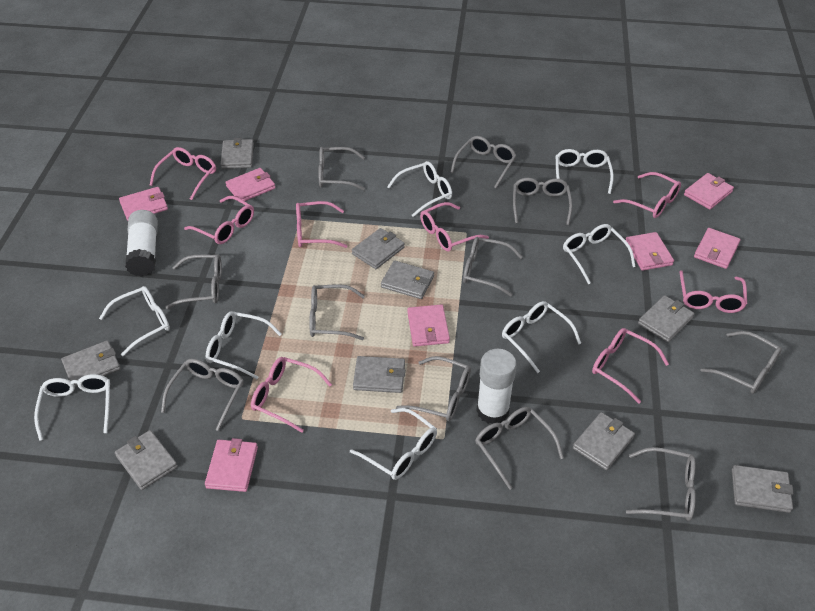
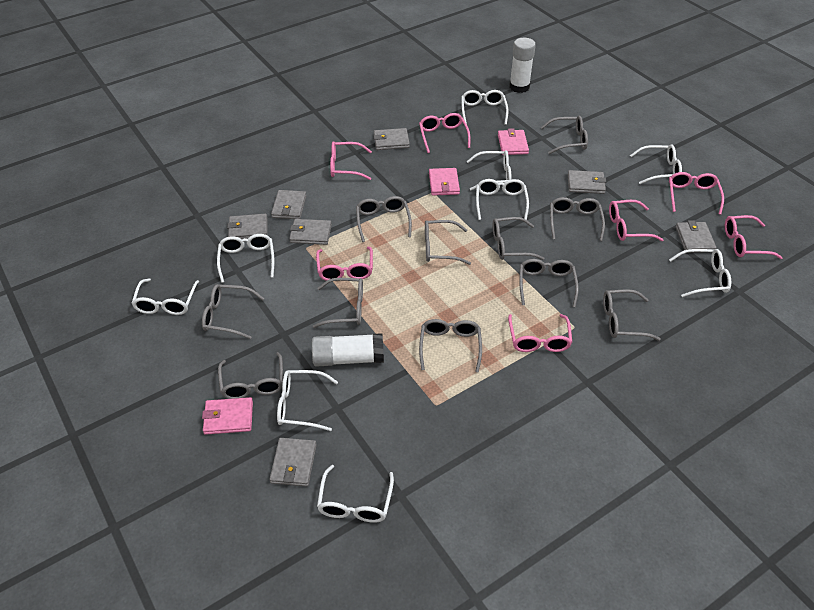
grey wallet: [61,340,120,388] [115,430,178,490] [221,138,254,169] [352,228,405,269] [353,356,405,393] [381,260,434,299] [573,412,635,470] [638,295,695,342] [732,465,794,513] = 9 -> [227,214,268,239] [270,438,317,487] [271,190,307,219] [289,219,332,245] [374,128,410,150] [568,170,606,194] [676,220,717,253] = 7
pink glasses: [150,147,216,200] [184,196,254,244] [251,357,332,433] [296,201,347,248] [420,202,489,251] [592,328,669,404] [613,172,681,218] [680,270,747,313] = 8 -> [316,247,373,281] [330,141,372,180] [419,113,471,153] [508,314,572,352] [609,200,663,241] [669,172,724,215] [725,215,783,259] = 7
pink wallet: [119,187,168,221] [205,438,258,492] [225,168,275,201] [407,304,450,347] [626,232,674,271] [684,173,734,210] [694,228,740,269] = 7 -> [202,397,253,435] [429,168,460,196] [498,128,529,155] = 3
white glasses: [34,374,110,441] [99,286,170,356] [206,311,282,379] [350,408,437,480] [387,161,452,217] [502,301,581,373] [556,149,614,194] [563,224,636,284] = 8 -> [131,278,199,315] [217,234,274,283] [277,370,338,431] [317,465,394,523] [461,90,508,125] [467,150,511,190] [476,179,529,220] [630,145,682,184] [669,249,731,297] = 9

